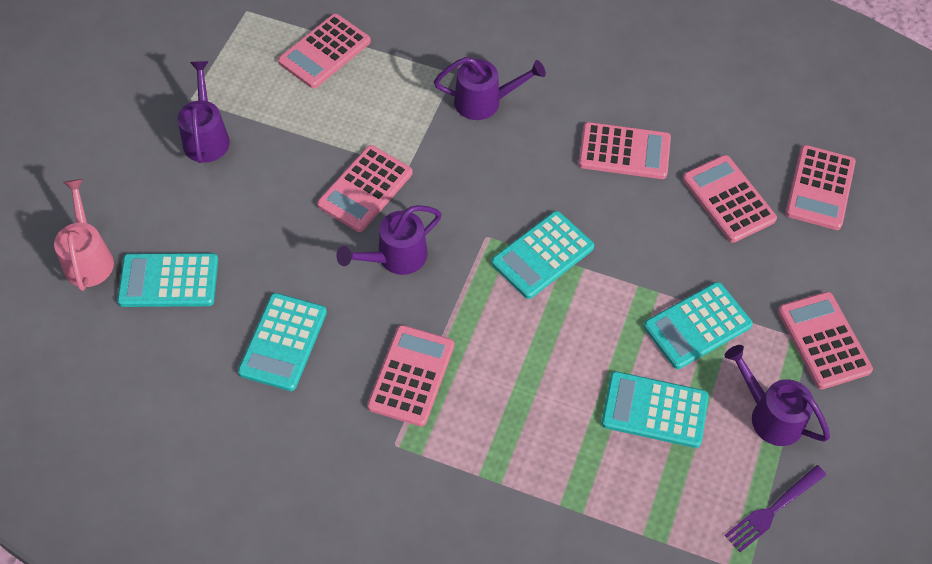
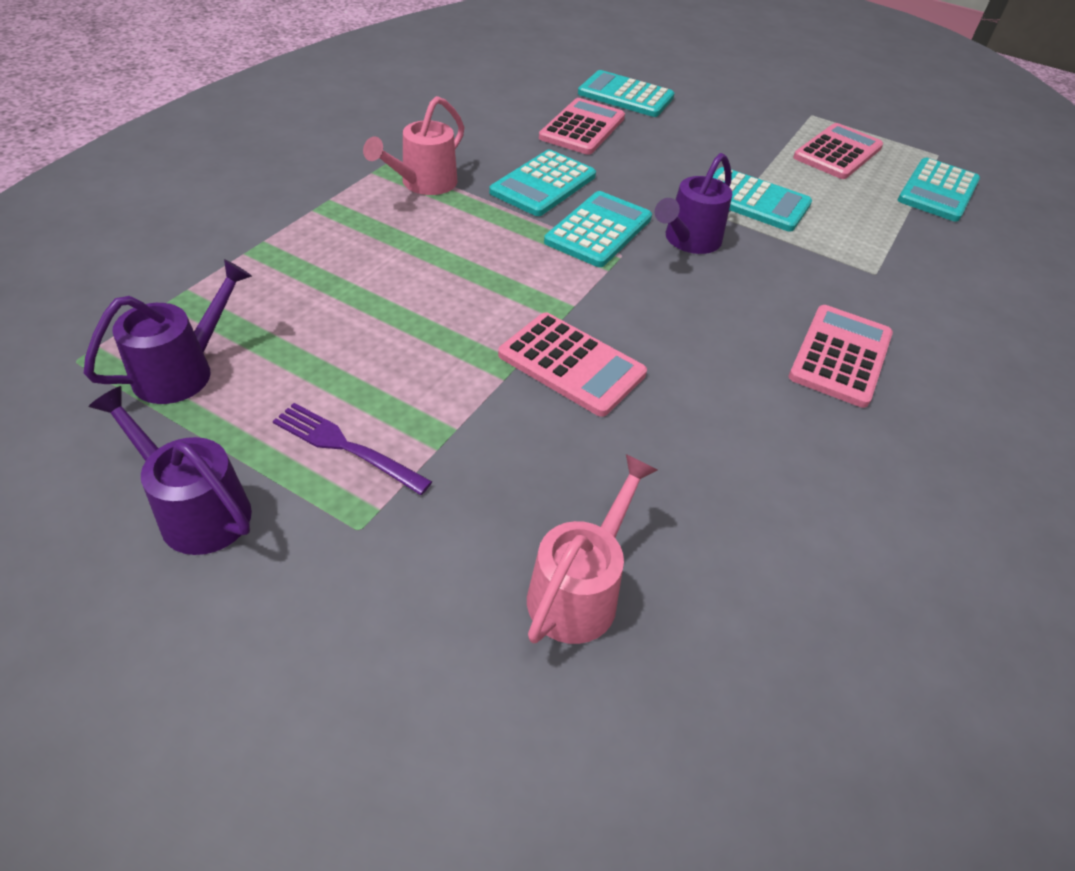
pink calculator: [278,14,371,89] [317,145,412,232] [367,325,454,426] [579,122,671,179] [682,155,777,243] [778,292,873,389] [785,145,856,230] = 7 -> [498,312,647,417] [539,98,625,155] [788,305,893,408] [793,123,883,179] = 4
pink watering can: [54,179,114,291] = 1 -> [363,96,464,195] [527,454,658,644] = 2
purple watering can: [178,61,230,163] [336,205,442,275] [434,57,546,120] [724,345,830,446] = 4 -> [84,259,252,404] [89,386,252,555] [655,153,732,254] = 3

